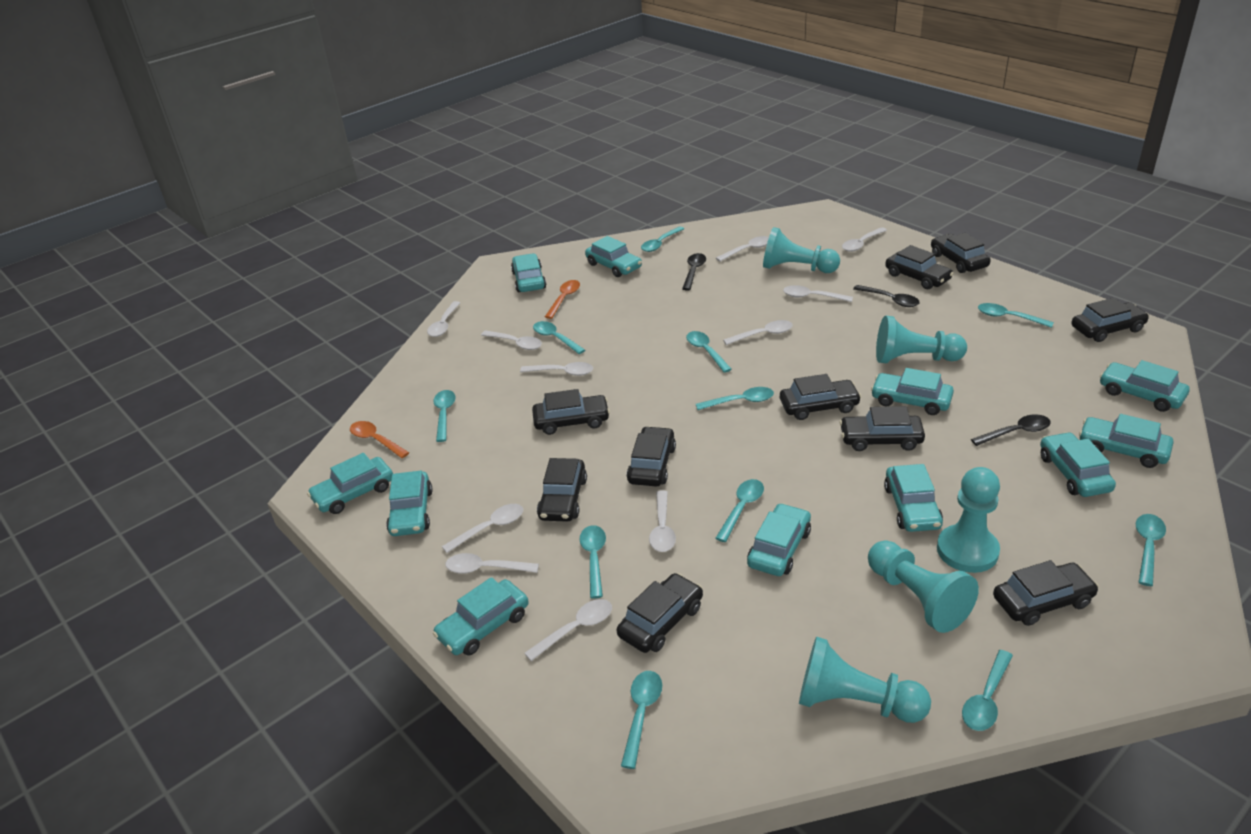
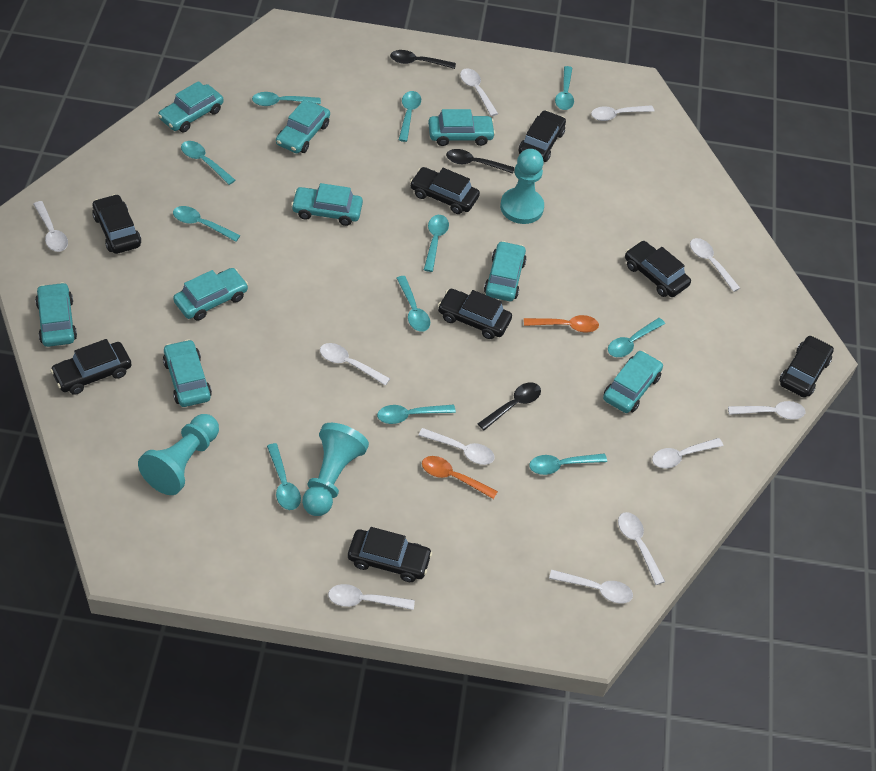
black car: [532,389,610,435] [537,458,587,522] [617,573,703,653] [626,426,676,486] [780,374,861,420] [839,406,925,451] [885,245,954,289] [931,233,991,273] [993,560,1099,626] [1072,298,1149,342] = 10 -> [50,339,132,395] [92,194,141,254] [348,527,433,582] [410,167,480,214] [438,289,512,339] [519,110,566,162] [625,241,691,297] [779,335,834,397] = 8
turquoise car: [307,453,393,514] [386,471,433,536] [433,577,529,656] [511,253,546,292] [585,236,642,277] [747,503,811,576] [871,368,954,415] [884,464,943,532] [1040,432,1116,497] [1079,414,1174,468] [1100,360,1190,412] = 11 -> [35,282,77,347] [158,81,224,132] [163,339,212,407] [173,268,248,321] [276,100,330,153] [291,183,363,226] [428,109,495,146] [484,241,527,301] [603,351,663,413] = 9
turquoise pawn: [763,227,840,273] [799,637,931,723] [868,540,979,633] [876,316,967,363] [937,467,1000,573] = 5 -> [138,414,219,495] [302,423,369,516] [500,149,544,224] = 3

